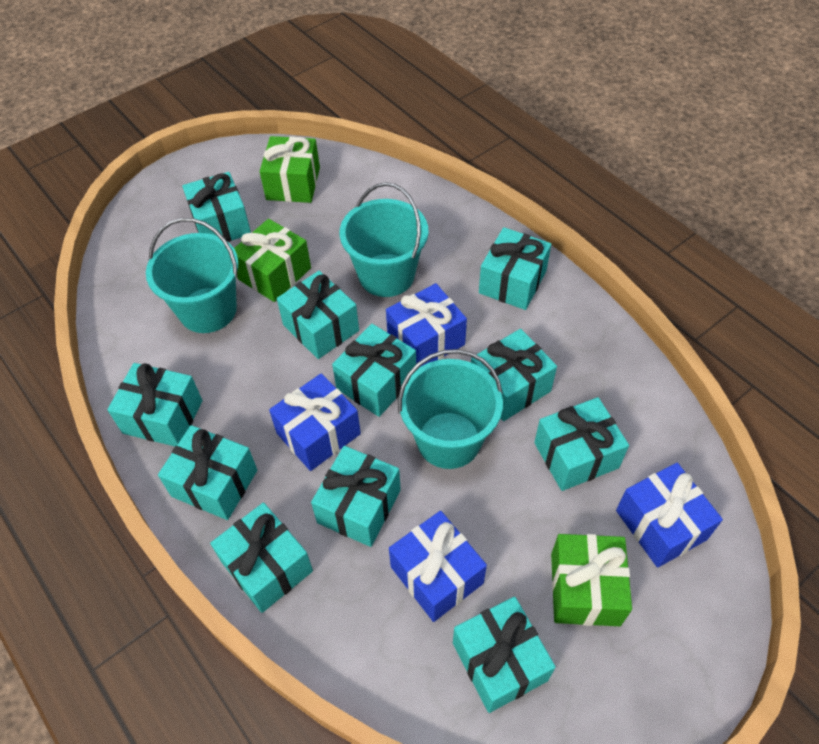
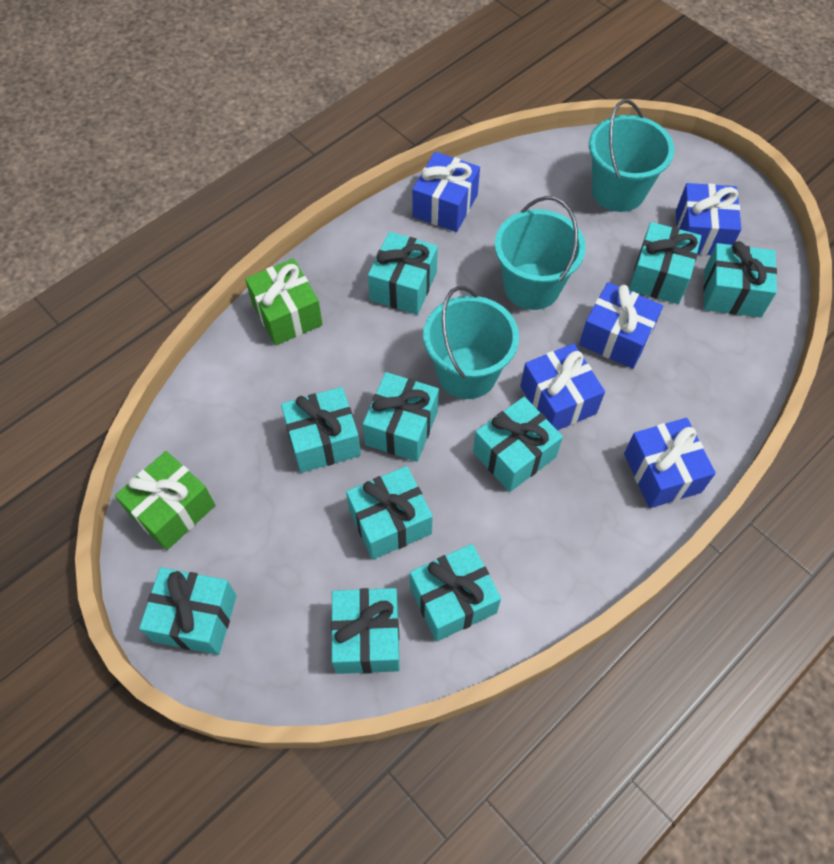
blue gift: [269,373,361,471] [386,283,467,367] [389,511,487,622] [616,463,723,568] = 4 -> [412,152,480,232] [520,343,605,430] [579,282,663,369] [624,418,716,508] [676,183,741,255] = 5
green gift: [234,219,311,302] [260,136,320,203] [551,534,632,626] = 3 -> [115,451,215,550] [245,258,323,346] = 2
turquoise gift: [107,363,202,446] [158,425,257,520] [182,172,251,242] [210,502,313,613] [277,271,359,359] [311,446,401,547] [332,324,416,417] [453,597,555,713] [471,329,557,421] [479,227,551,310] [534,397,629,491] = 11 -> [139,567,237,655] [281,387,361,473] [331,588,400,674] [346,466,433,560] [363,372,439,462] [368,232,438,315] [410,544,501,642] [473,397,563,492] [629,222,702,304] [703,241,777,317] = 10

